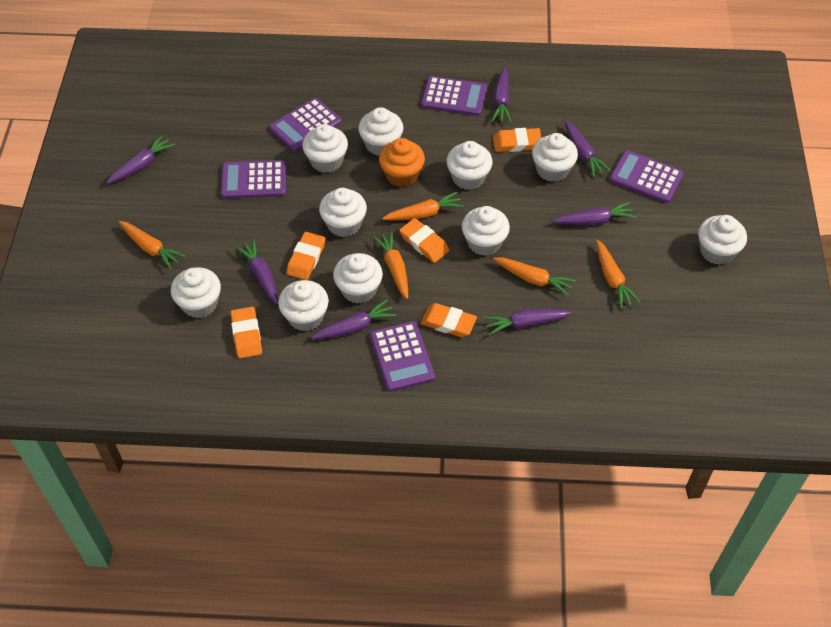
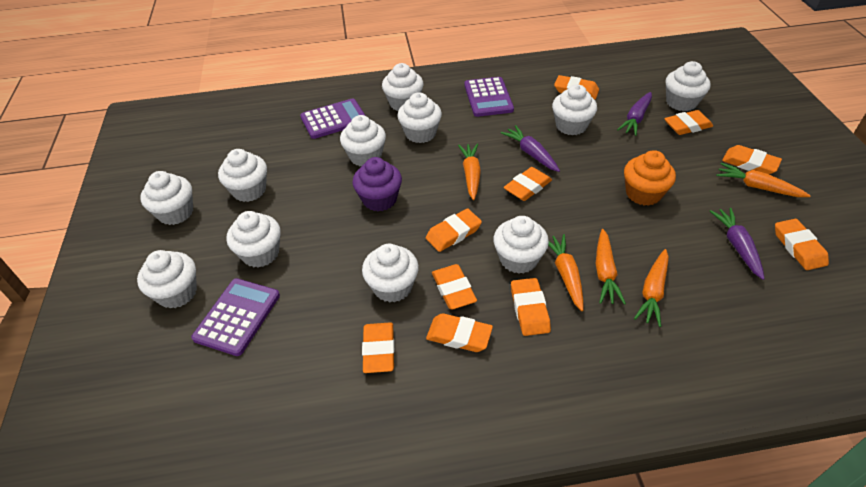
orange eraser: [230,307,262,358] [286,232,325,280] [399,218,449,263] [421,303,477,337] [493,128,541,152] = 5 -> [362,322,395,373] [426,209,482,252] [426,313,493,352] [432,264,477,309] [504,167,552,201] [511,278,551,336] [554,75,599,100] [664,110,713,135] [722,145,782,174] [775,219,829,270] = 10
purple calculator: [221,160,286,199] [269,98,341,152] [370,321,435,392] [421,76,487,116] [609,150,684,203] = 5 -> [191,278,280,356] [300,98,366,139] [464,77,514,117] = 3
purple carrot: [106,135,175,184] [235,239,278,304] [311,299,397,339] [483,309,571,335] [492,67,511,123] [553,202,636,225] [565,120,611,177] = 7 -> [501,125,560,172] [617,92,652,136] [710,208,765,280] = 3
purple cupcake: none = 0 -> [352,157,402,212] = 1
white cupcake: [171,267,221,318] [278,280,329,331] [302,124,348,173] [319,188,367,237] [333,253,383,304] [358,107,403,156] [446,141,493,190] [462,206,510,256] [532,133,578,182] [698,215,747,265] = 10 -> [137,250,197,308] [140,171,193,225] [218,149,267,202] [226,211,281,268] [340,115,386,167] [362,244,419,303] [382,63,423,111] [397,92,442,143] [493,216,549,274] [552,84,597,135] [666,61,711,111] = 11

